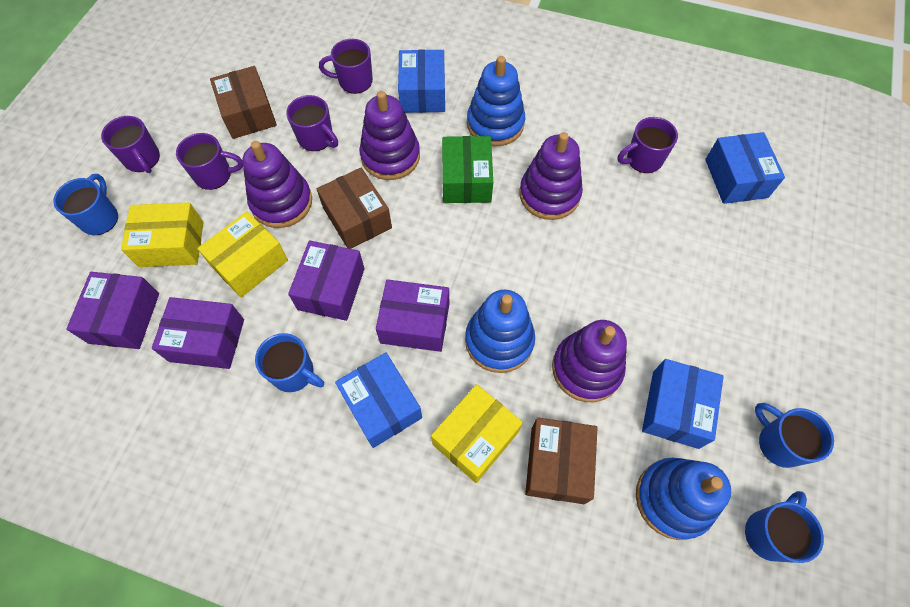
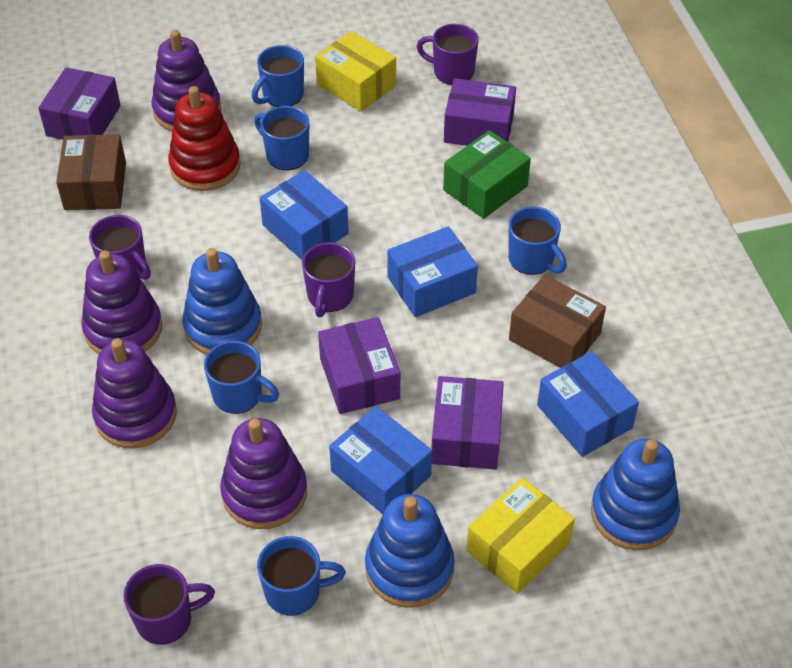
blue mug: [53,174,118,235] [255,333,324,392] [745,491,824,563] [755,403,834,468] = 4 -> [204,341,279,414] [252,45,304,107] [254,106,309,170] [257,536,346,616] [508,206,567,275] = 5
brown box: [210,66,277,139] [317,168,392,249] [525,417,598,504] = 3 -> [56,134,126,210] [509,275,606,368] = 2
purple mug: [101,116,160,173] [176,133,243,190] [286,95,338,151] [319,39,373,94] [618,117,678,173] = 5 -> [89,215,151,280] [123,564,215,645] [302,242,355,317] [416,24,479,85] = 4
red stacking toy: none = 0 -> [168,86,241,191] = 1
yellow box: [121,202,204,267] [197,211,288,297] [431,384,523,483] = 3 -> [315,31,396,112] [466,477,575,594] = 2

